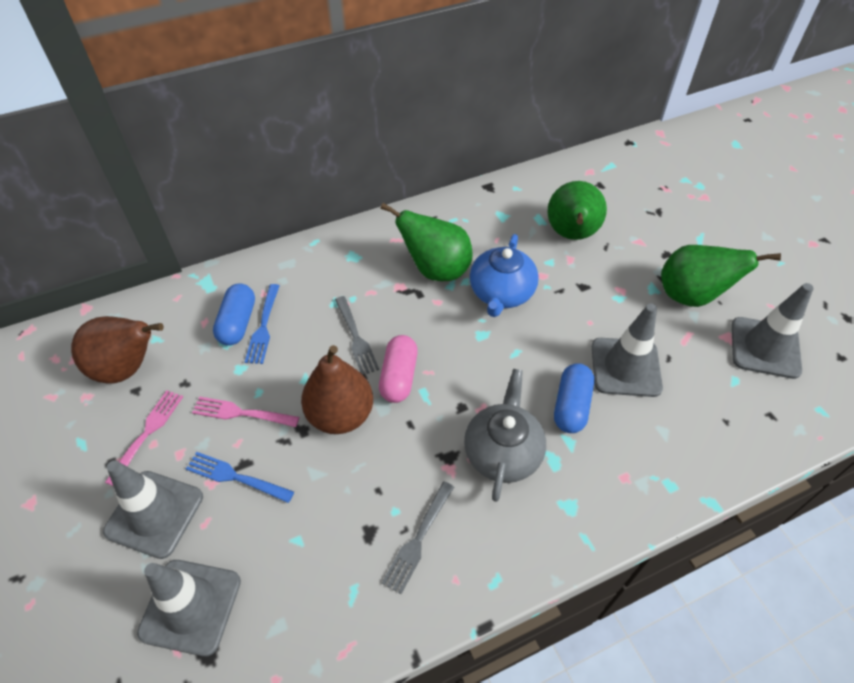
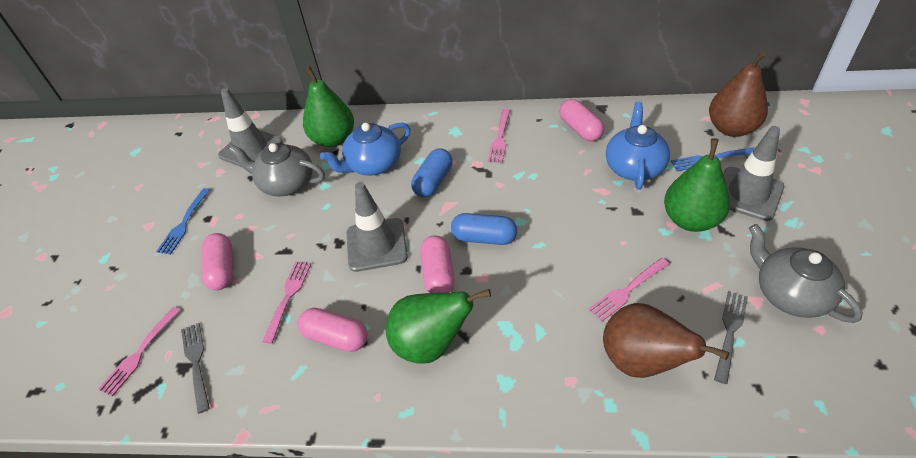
blue teapot: [470,234,539,317] = 1 -> [320,122,411,176] [606,102,670,190] = 2
grey teapot: [464,369,546,502] = 1 -> [229,143,325,196] [749,224,863,323] = 2
grey traffic cone: [103,460,203,559] [137,560,241,656] [592,304,663,397] [732,283,814,379] = 4 -> [218,88,283,168] [347,182,408,272] [723,126,784,221] = 3
pink capsule: [379,335,418,403] = 1 -> [201,233,233,290] [298,308,368,352] [420,235,455,293] [559,99,604,141] = 4
pink fork: [105,390,183,486] [192,396,299,427] = 2 -> [98,307,181,397] [262,261,311,344] [488,108,510,163] [588,258,670,321] = 4

